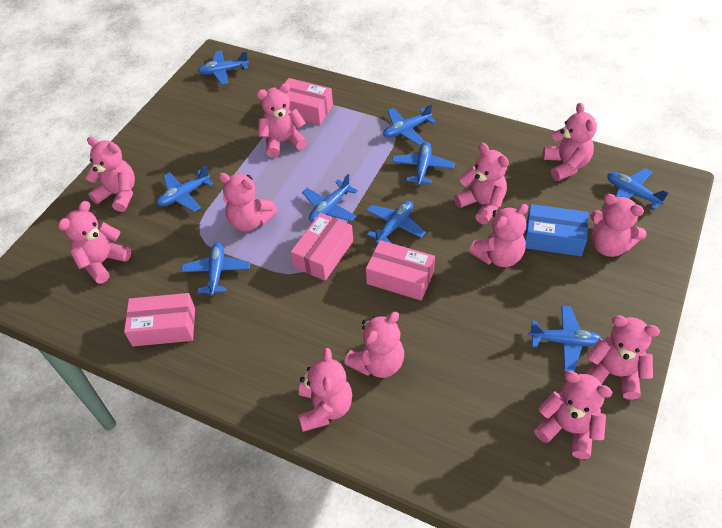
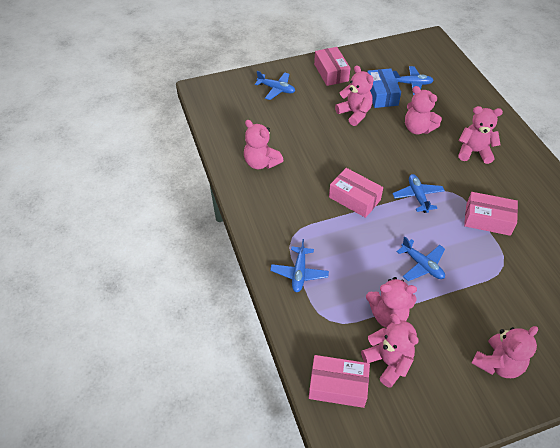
blue plane: [157,166,213,212] [181,242,250,296] [198,50,249,85] [302,174,358,222] [366,201,426,244] [383,104,436,145] [392,142,455,186] [529,306,602,372] [607,168,669,209] = 9 -> [255,71,295,100] [270,239,329,292] [392,174,445,213] [393,66,434,95] [397,237,445,281] = 5
pink teddy bear: [58,201,131,284] [85,137,135,212] [218,173,278,231] [256,83,307,157] [298,348,352,432] [344,312,404,378] [454,143,509,224] [469,204,529,267] [534,371,613,459] [543,103,597,181] [587,315,660,400] [591,194,647,257] = 12 -> [244,120,284,169] [335,65,374,126] [361,314,419,388] [366,277,417,328] [405,86,442,135] [458,106,503,164] [472,326,538,378] = 7

